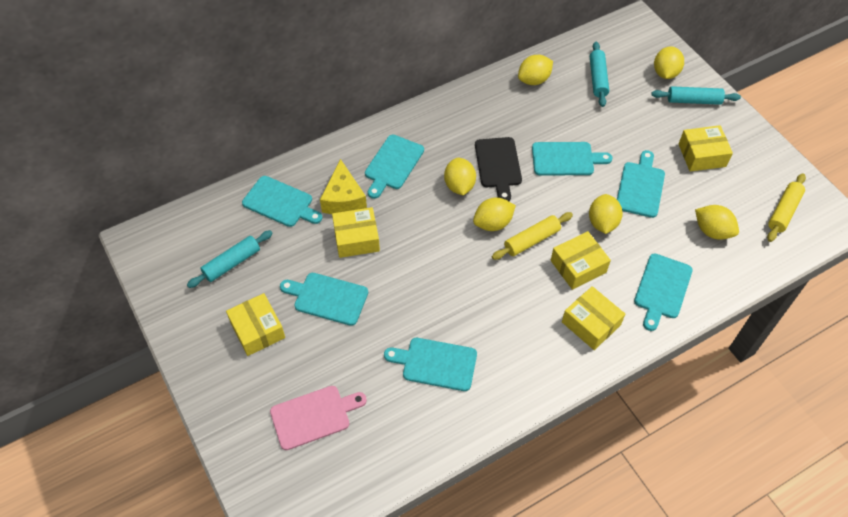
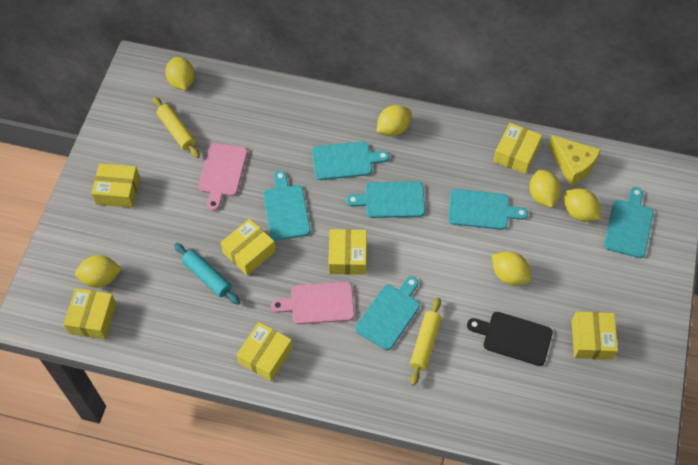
pink cutting board: [270,386,367,450] = 1 -> [198,143,248,211] [271,282,355,324] = 2
turquoise cutting board: [242,176,323,227] [280,273,368,326] [365,135,424,199] [384,338,477,391] [532,142,612,176] [617,150,665,218] [634,253,693,331] = 7 -> [263,171,310,241] [312,141,389,180] [346,181,425,218] [355,276,420,350] [448,189,528,230] [604,187,653,258] = 6
turquoise rolling pin: [187,230,273,288] [590,42,609,107] [651,86,741,105] = 3 -> [174,243,240,305] = 1
yellow box: [226,293,285,356] [332,207,380,258] [551,231,611,290] [562,286,625,350] [679,125,733,172] = 5 -> [63,288,117,339] [91,163,140,208] [220,218,276,275] [237,322,293,381] [328,229,367,275] [493,123,542,174] [572,312,618,360] = 7

